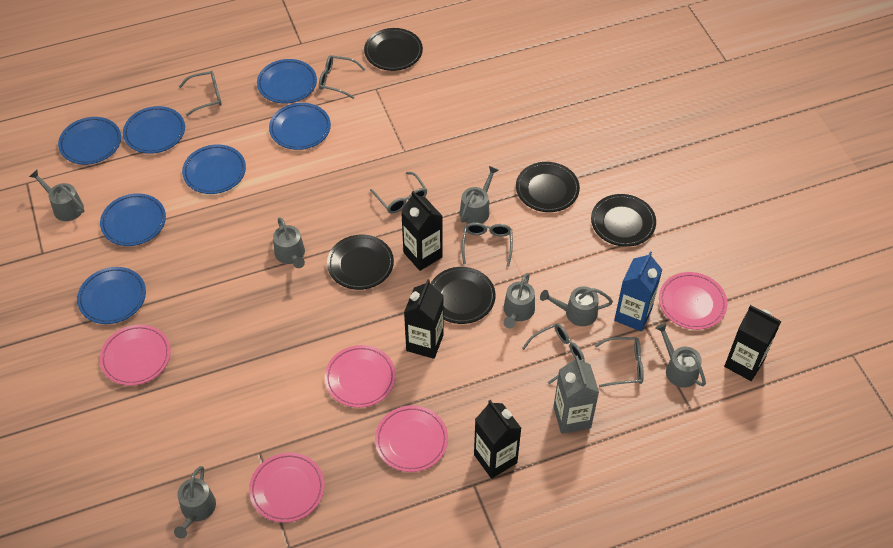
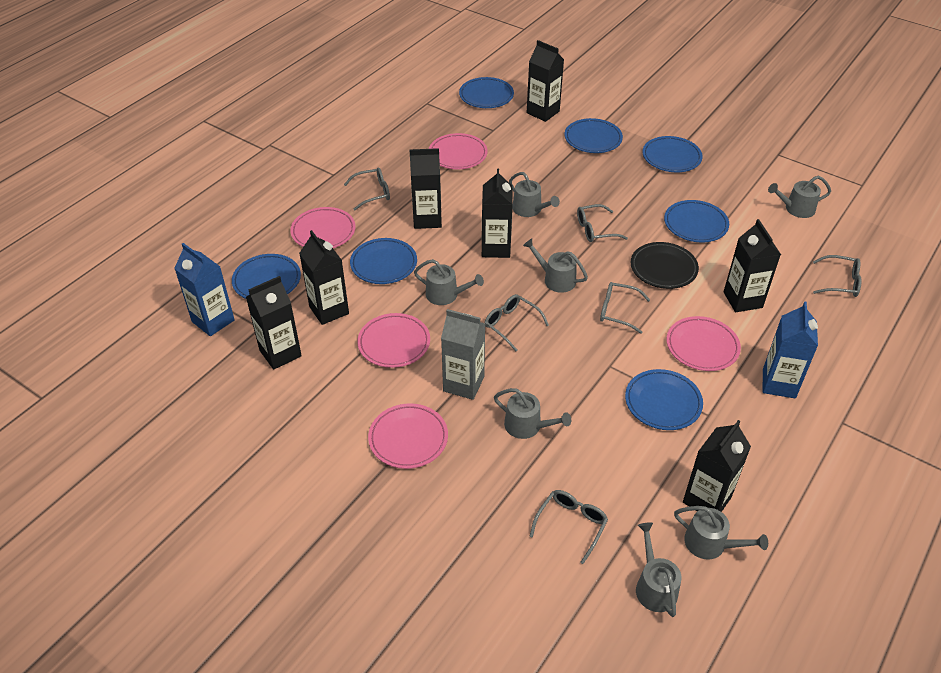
black carton: [401,191,443,271] [404,279,444,359] [474,400,521,479] [724,305,781,381] = 4 -> [246,276,302,370] [299,230,349,325] [410,148,442,229] [482,169,513,258] [527,40,564,122] [683,420,751,512] [724,219,781,312] = 7
black plate: [327,235,394,290] [364,28,423,71] [430,267,495,324] [516,162,580,212] [591,194,656,247] = 5 -> [631,242,699,289] = 1
blue carton: [614,251,662,331] = 1 -> [174,243,235,336] [763,301,818,398] = 2

